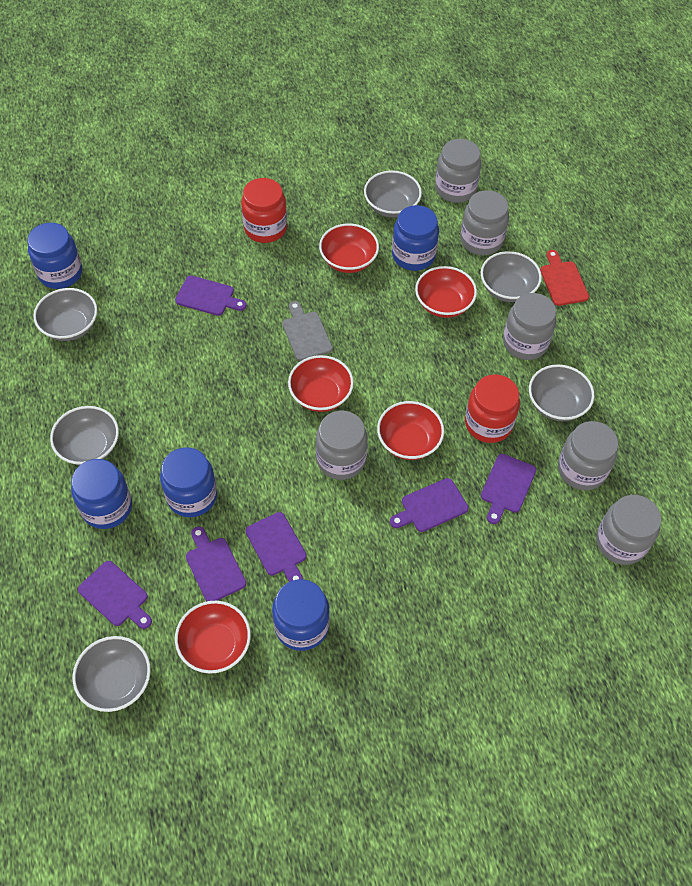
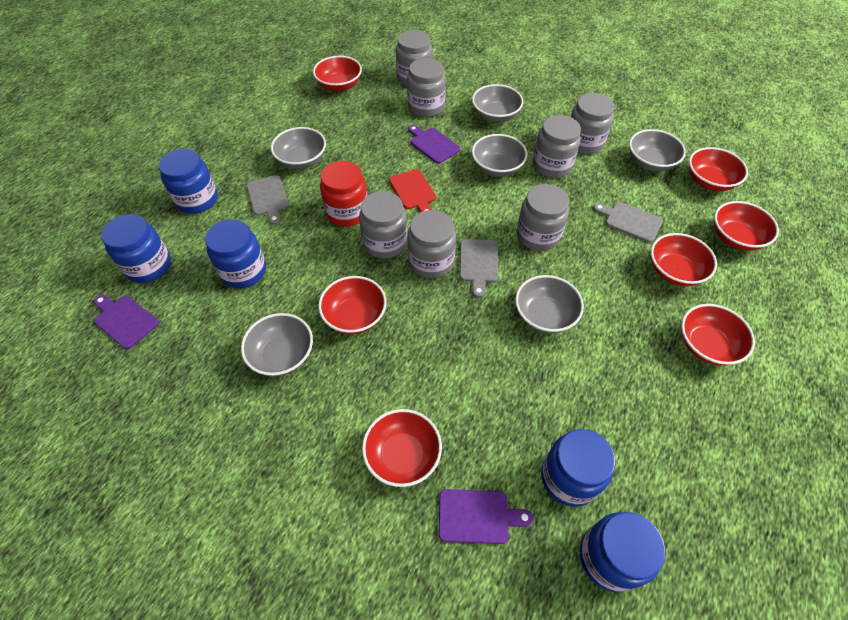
grey cutting board: [282,301,333,361] = 1 -> [246,175,289,225] [460,239,498,298] [593,202,663,243] = 3
grey jar: [316,411,368,480] [435,139,481,203] [460,190,509,255] [503,293,556,360] [558,421,618,490] [596,495,661,565] = 6 -> [359,191,408,259] [396,30,433,86] [407,58,446,117] [407,210,456,278] [517,184,569,251] [532,115,581,178] [571,93,614,155] = 7
purple cutting board: [78,561,152,629] [175,275,246,316] [186,527,246,601] [246,512,307,582] [390,478,468,532] [481,454,536,524] = 6 -> [94,295,159,349] [408,125,460,164] [439,489,533,544] = 3
red bowl: [175,601,251,674] [288,355,354,412] [319,223,379,273] [377,401,444,460] [415,266,477,318] = 5 -> [313,56,362,92] [318,276,387,334] [362,409,442,487] [651,233,717,286] [681,304,755,366] [689,147,748,191] [714,201,779,251] = 7
red jar: [241,178,287,243] [465,374,520,443] = 2 -> [320,161,367,226] = 1

